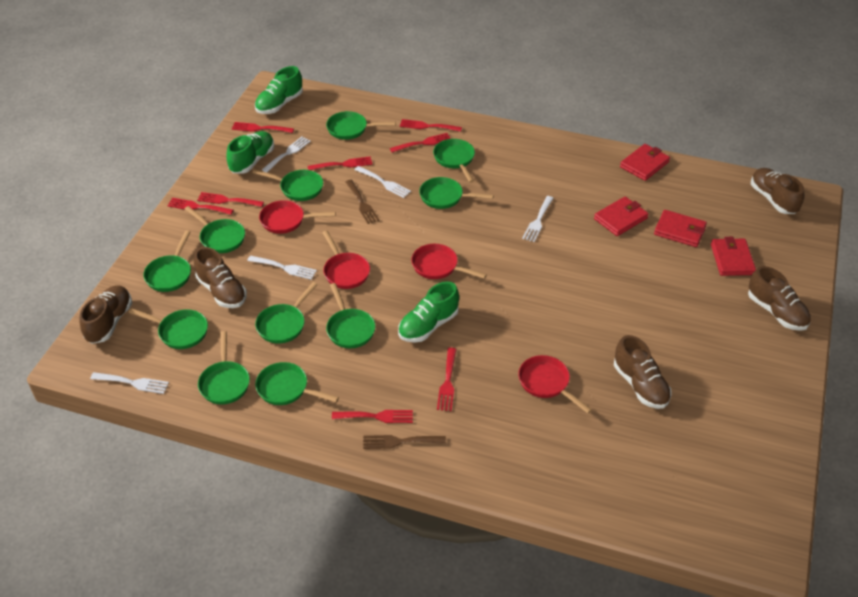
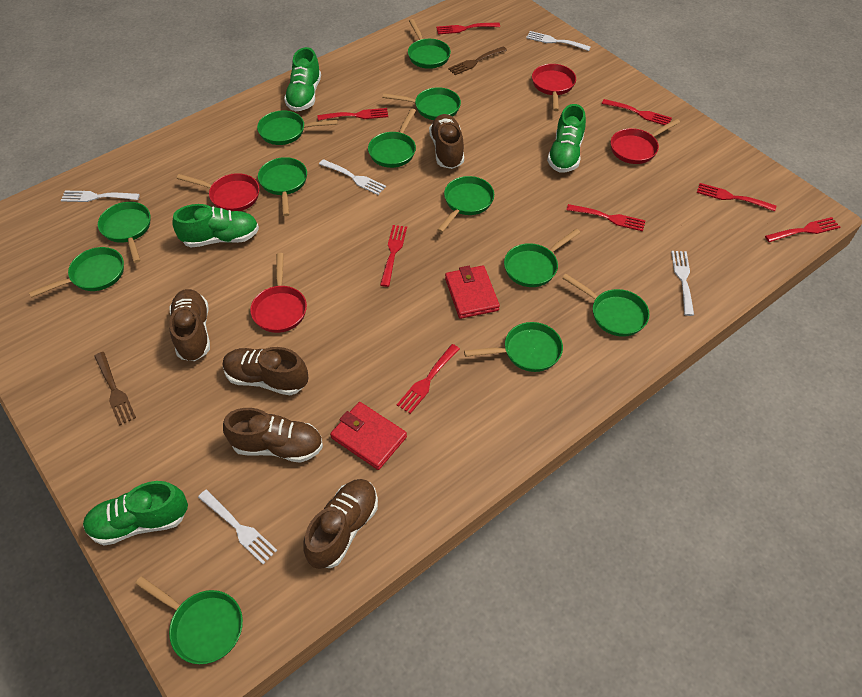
green pan: [128,308,208,349] [143,230,191,292] [185,206,245,253] [198,331,250,404] [252,169,323,201] [255,282,317,344] [255,362,339,405] [326,111,396,140] [326,283,376,348] [419,177,494,209] [433,139,475,183] = 11 -> [28,247,124,298] [98,202,151,263] [135,576,243,664] [257,110,338,145] [258,157,307,216] [368,108,416,168] [383,87,461,120] [408,19,451,69] [437,176,494,233] [464,322,563,372] [504,229,580,287] [562,274,649,337] = 12
green shoe: [226,131,274,174] [255,66,303,114] [398,281,459,343] = 3 -> [83,481,188,546] [172,204,259,248] [284,47,321,111] [547,104,586,173] = 4
red wallet: [594,197,648,236] [620,144,670,181] [654,210,707,247] [711,237,756,276] = 4 -> [330,402,407,470] [445,265,500,319] = 2

